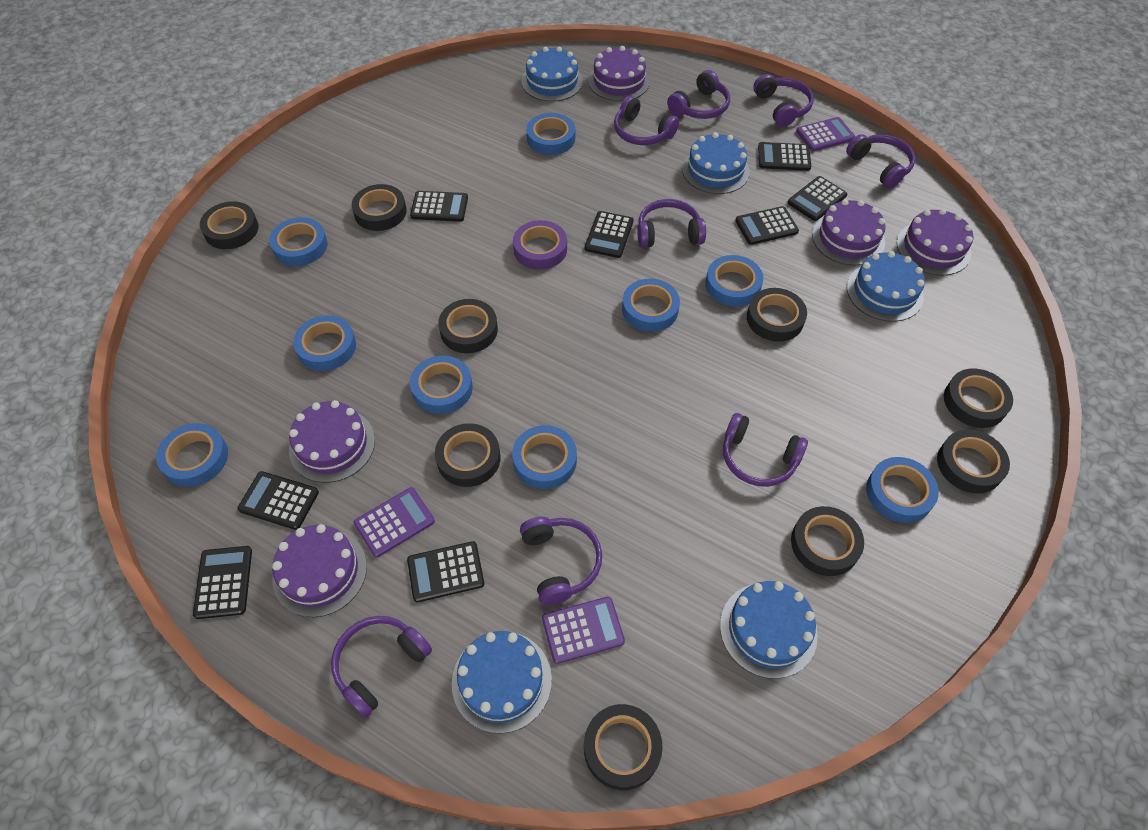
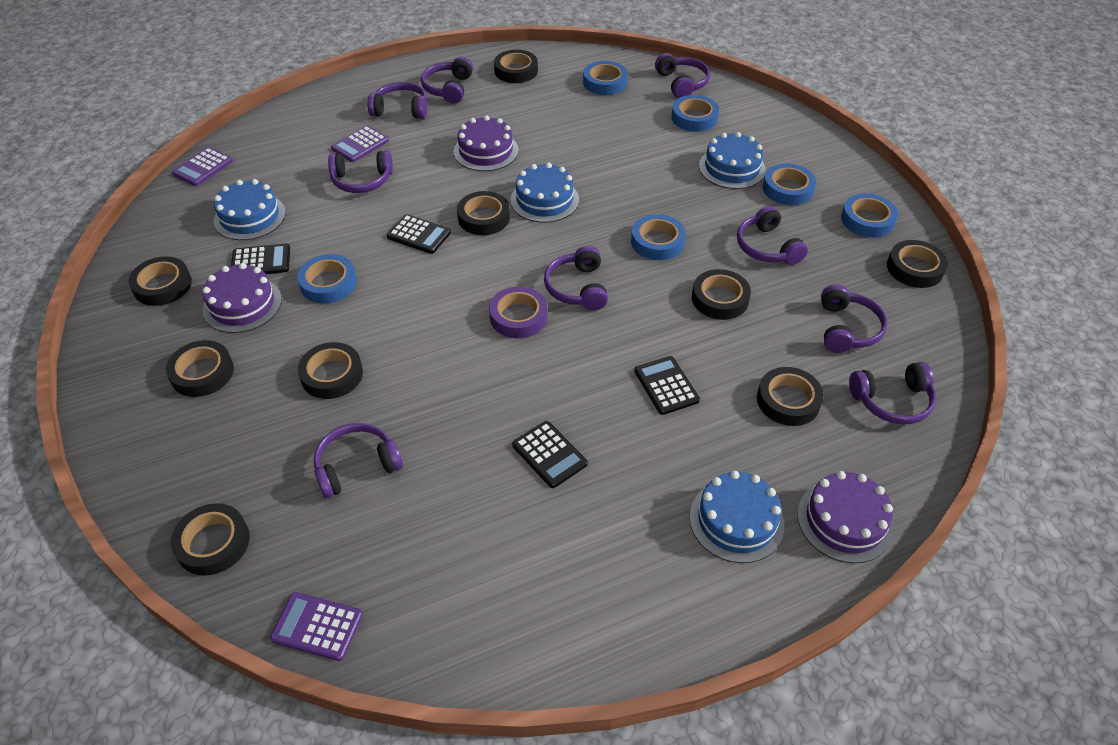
black calculator: [193,546,252,619] [238,471,319,530] [407,541,484,602] [410,191,468,222] [585,211,634,258] [735,206,799,245] [758,142,811,171] [787,176,847,221] = 8 -> [231,243,290,274] [387,214,451,254] [512,421,588,488] [634,356,700,415] = 4
blue cake: [452,631,552,734] [521,47,583,102] [682,132,750,194] [720,581,818,679] [847,251,925,322] = 5 -> [214,179,286,240] [510,163,579,223] [690,471,784,563] [699,132,766,189] = 4
blue tape: [156,423,228,487] [269,217,328,266] [293,315,356,371] [410,355,473,414] [512,425,577,489] [526,113,575,155] [622,279,680,332] [705,255,763,307] [866,457,939,523] = 9 -> [297,254,357,303] [583,61,628,95] [631,214,686,260] [671,95,719,132] [763,163,816,205] [841,193,898,238] = 6
purple cake: [272,524,367,617] [289,400,375,483] [588,46,650,101] [812,199,886,265] [897,208,973,276] = 5 -> [202,263,282,333] [454,115,519,171] [797,471,894,563] = 3
purple headphones: [331,616,432,718] [520,517,602,606] [614,96,679,145] [638,199,706,248] [667,70,730,119] [723,413,808,487] [753,74,814,127] [846,134,915,188] = 8 -> [314,423,403,498] [328,151,393,193] [367,82,427,119] [421,57,473,104] [544,246,608,310] [655,53,710,98] [737,206,808,265] [821,285,888,353] [849,362,936,424] = 9

